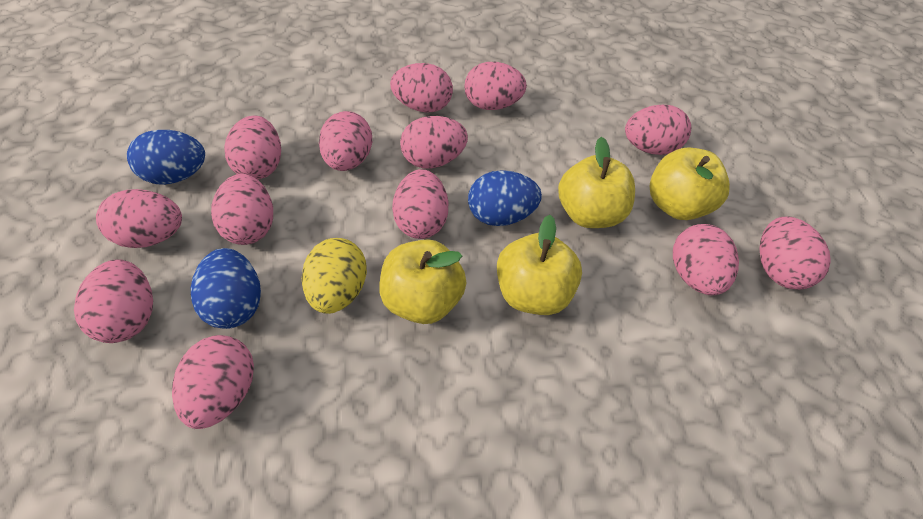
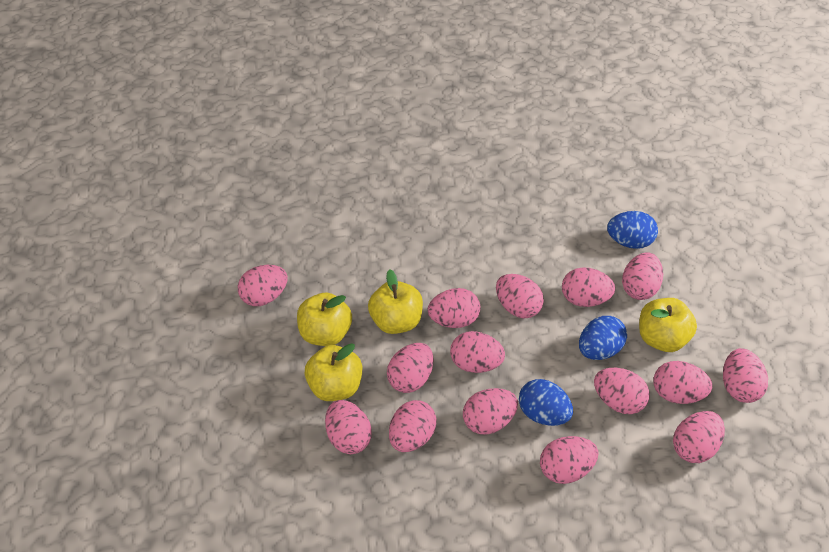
pink egg: [74,259,153,343] [96,189,182,248] [172,335,254,429] [211,174,273,245] [224,115,281,180] [319,111,372,171] [390,63,453,113] [392,169,448,239] [400,116,468,169] [464,62,527,110] [625,105,691,155] [673,224,739,295] [760,217,831,289] = 13 -> [238,265,288,306] [325,400,372,454] [387,343,434,393] [389,400,436,452] [428,288,480,328] [450,331,505,373] [463,388,518,435] [496,274,544,319] [540,436,599,484] [562,267,615,307] [594,368,649,414] [622,252,663,300] [653,361,712,404] [673,411,725,463] [723,348,768,403] = 15
yellow egg: [302,238,367,314] = 1 -> none = 0

